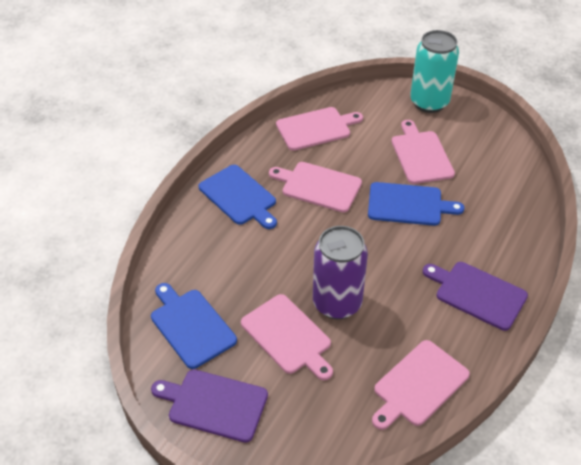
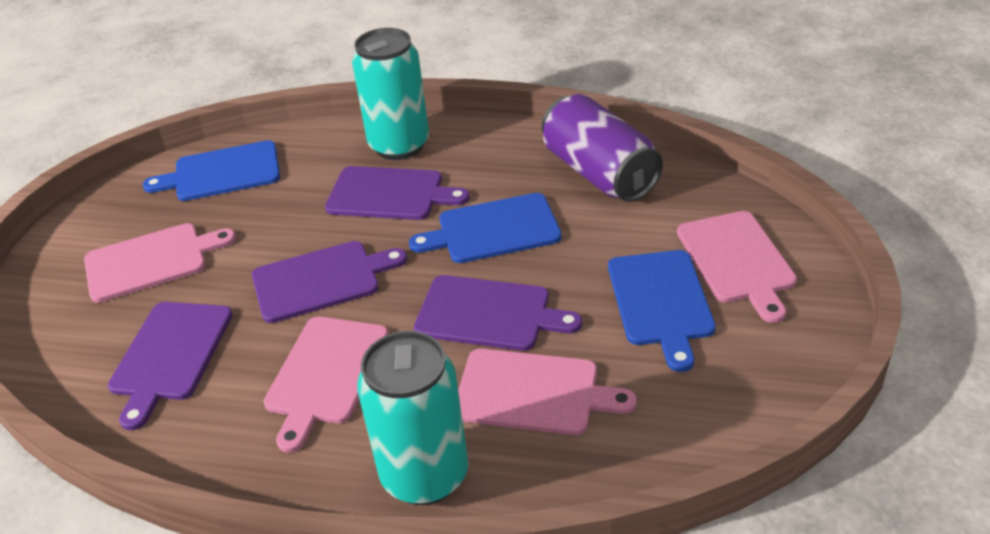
pink cutting board: [241,294,333,380] [269,162,362,213] [276,107,363,151] [372,340,470,430] [392,120,455,184] = 5 -> [84,223,236,303] [264,316,389,452] [458,349,637,435] [677,211,797,323] = 4
purple cutting board: [151,369,268,443] [423,262,528,331] = 2 -> [108,302,233,430] [252,241,407,323] [325,166,469,220] [414,275,582,351] = 4
turquoise can: [410,30,459,113] = 1 -> [352,28,429,160] [357,331,468,505] = 2

